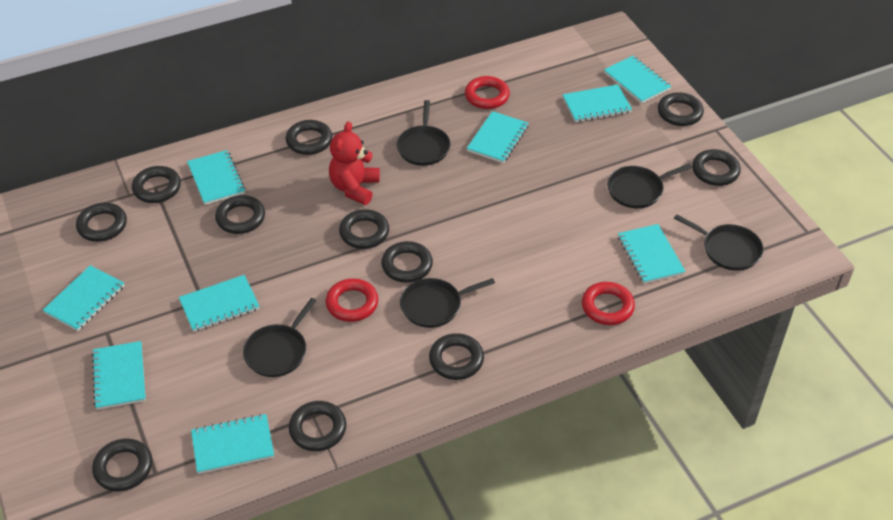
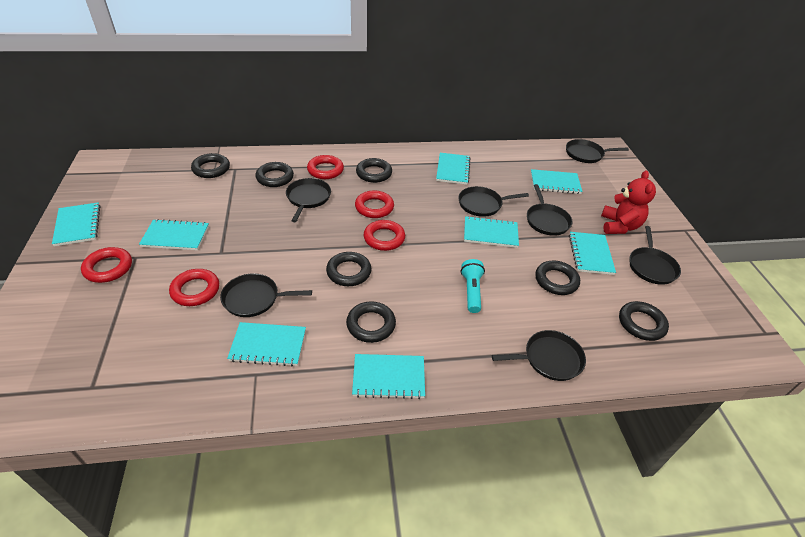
black pan: [243,298,317,377] [396,100,451,166] [400,278,495,328] [607,164,692,208] [674,214,763,271] = 5 -> [220,273,312,317] [286,178,331,222] [458,186,529,217] [492,330,586,381] [527,184,573,236] [566,139,629,163] [630,226,681,285] = 7
black ring: [76,203,127,242] [92,438,152,491] [132,166,181,203] [215,195,265,234] [286,120,332,155] [289,401,346,451] [339,209,389,249] [381,241,433,283] [429,333,484,380] [658,92,704,126] [692,149,741,186] = 11 -> [191,153,230,178] [255,162,294,187] [326,252,372,286] [346,301,396,343] [356,158,392,183] [535,261,580,295] [619,301,669,341] = 7
red ring: [326,279,378,322] [465,76,510,109] [582,282,635,325] = 3 -> [81,247,132,283] [169,269,219,306] [307,155,344,179] [355,190,394,218] [364,220,405,251] = 5
turquoise flashlight: none = 0 -> [461,259,485,313] = 1
turquoise notebook: [42,265,125,331] [92,341,146,410] [179,275,260,332] [187,150,245,205] [191,414,274,474] [467,111,529,163] [563,84,632,122] [604,56,671,103] [618,224,686,284] = 9 -> [52,202,100,246] [139,219,209,250] [227,322,306,366] [352,354,425,399] [436,153,470,185] [464,216,519,248] [531,169,583,194] [569,232,616,275] = 8

